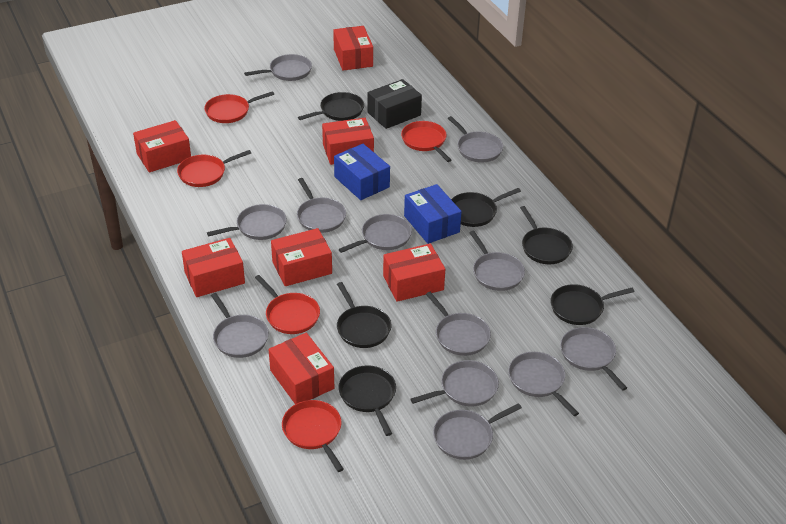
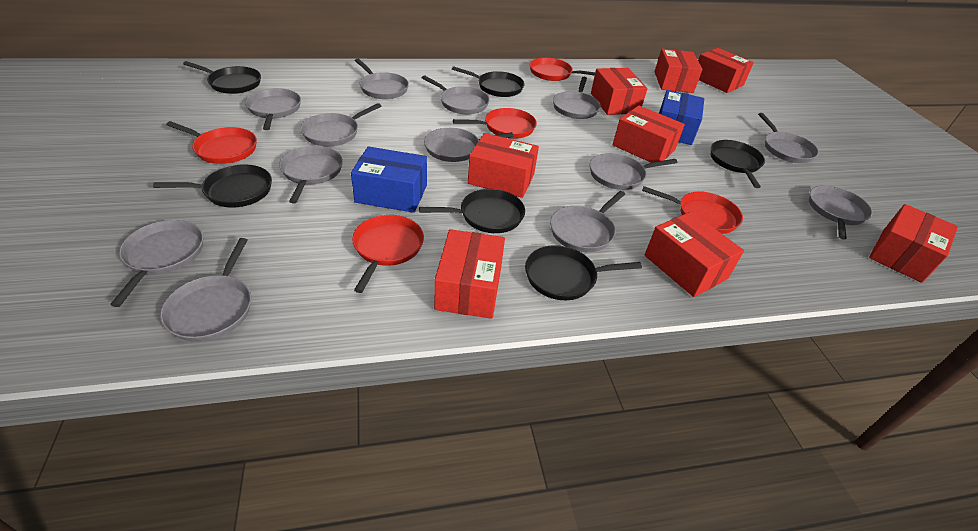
black box: [368,79,422,129] = 1 -> none = 0
grey pan: [207,204,287,240] [211,293,269,358] [244,54,312,81] [297,178,346,233] [339,214,412,253] [411,360,499,406] [426,292,491,356] [433,403,522,460] [448,116,503,162] [469,231,525,291] [508,352,579,416] [560,327,627,391] = 12 -> [110,220,203,307] [160,238,251,342] [245,88,301,130] [279,146,343,204] [300,103,381,146] [355,59,409,99] [422,75,490,114] [424,128,513,162] [550,191,625,252] [553,77,601,119] [590,153,677,190] [758,113,819,163] [809,185,873,239] = 13
red box: [133,120,191,172] [182,238,245,297] [269,333,334,404] [271,228,332,286] [322,118,374,165] [333,26,373,71] [383,244,445,302] = 7 -> [434,229,505,319] [468,133,539,198] [591,68,647,115] [613,106,685,163] [645,212,744,297] [654,49,702,93] [698,48,754,93] [869,204,958,283] = 8

